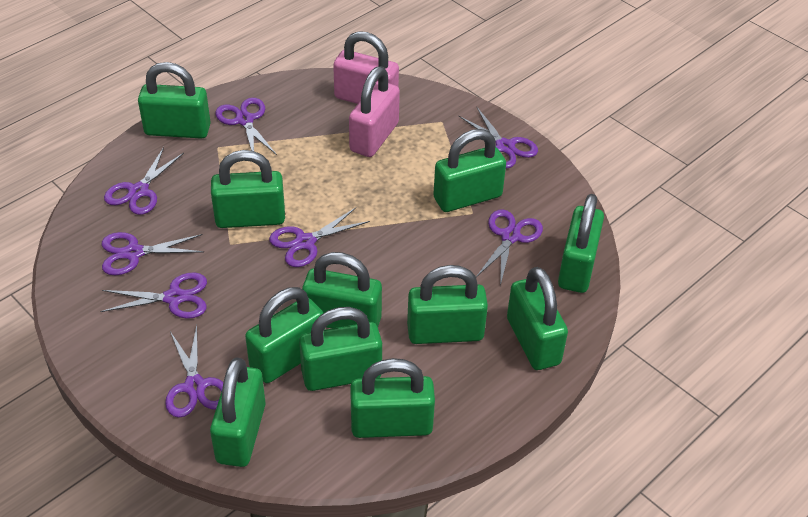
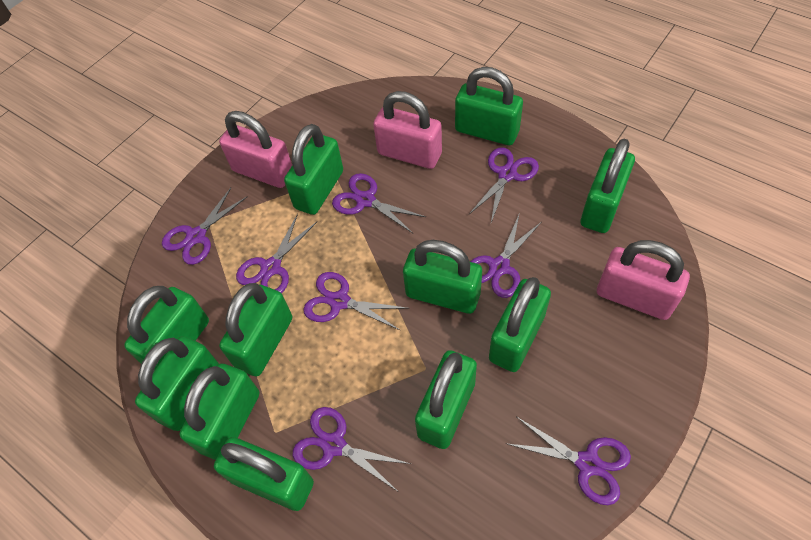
pink padlock: [333,31,399,104] [349,66,400,157] = 2 -> [219,111,292,188] [373,91,442,169] [597,240,690,320] = 3

